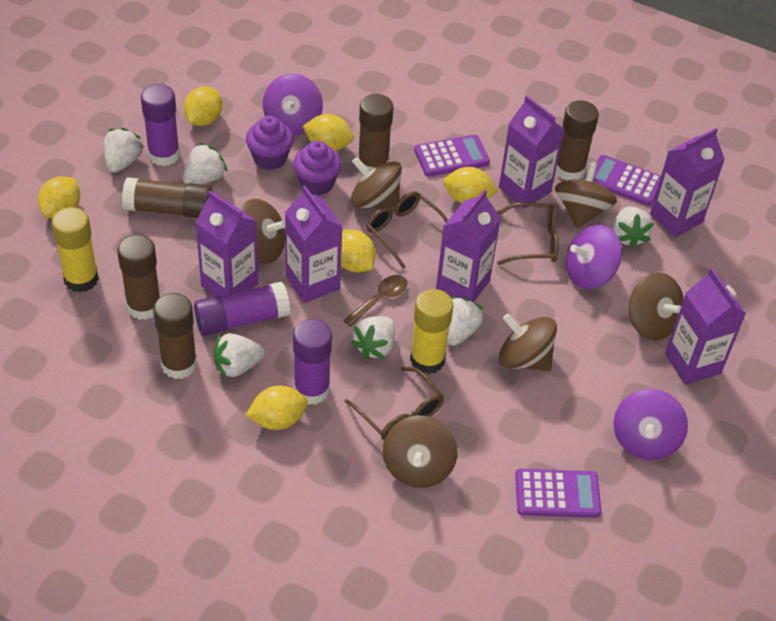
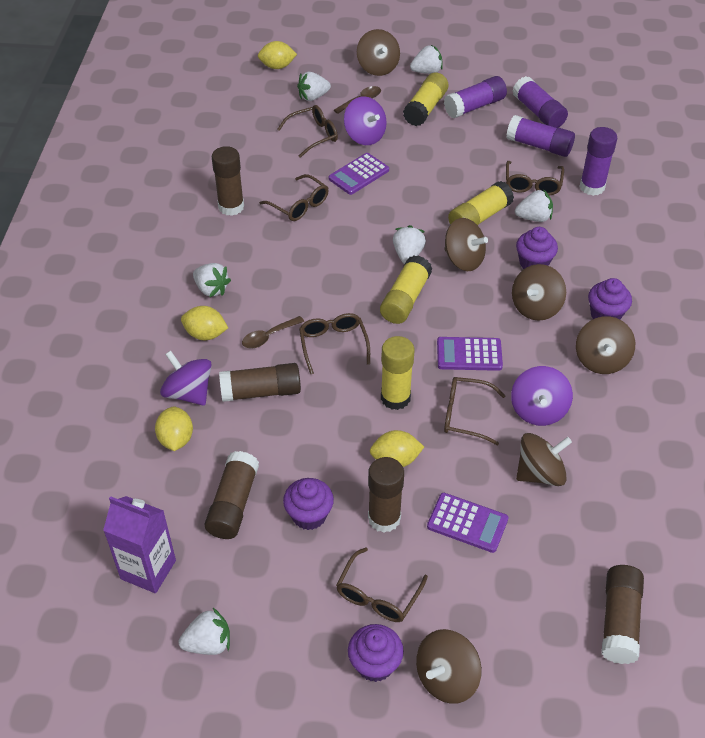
brown glasses: [345,367,444,440] [366,191,448,269] [497,202,559,265] = 3 -> [259,174,329,221] [277,105,338,158] [299,313,370,374] [336,548,428,622] [444,377,505,445] [506,161,564,195] = 6
brown spoon: [343,275,407,327] = 1 -> [242,316,304,348] [334,86,381,114] = 2
purple carton: [195,191,258,297] [285,185,343,303] [436,189,501,302] [499,96,564,209] [650,128,725,237] [665,268,746,385] = 6 -> [103,496,176,593] = 1
purple cupcake: [246,116,294,170] [293,141,342,195] = 2 -> [283,478,334,530] [348,624,404,682] [516,227,558,269] [588,278,632,319] = 4
purple glue stick: [141,84,180,166] [194,282,290,336] [293,319,332,405] = 3 -> [444,76,507,118] [507,115,575,157] [512,76,568,128] [579,127,617,196] = 4
yellow glue stick: [51,207,99,292] [410,289,453,374] = 2 -> [380,255,432,324] [381,336,414,410] [403,73,449,126] [448,181,514,225] = 4
yellow lemon: [38,176,80,219] [184,87,222,126] [246,386,308,430] [302,114,354,151] [341,230,376,273] [443,167,498,203] = 6 -> [155,406,193,451] [181,306,228,340] [258,41,297,69] [370,430,424,467] = 4

